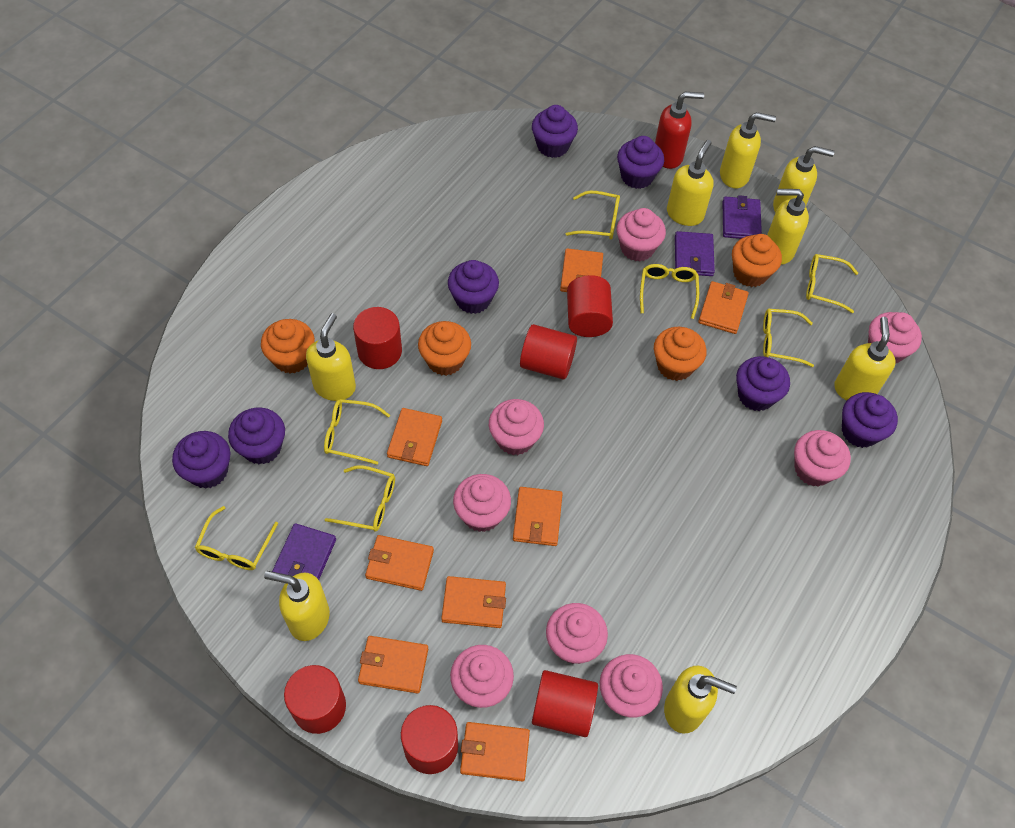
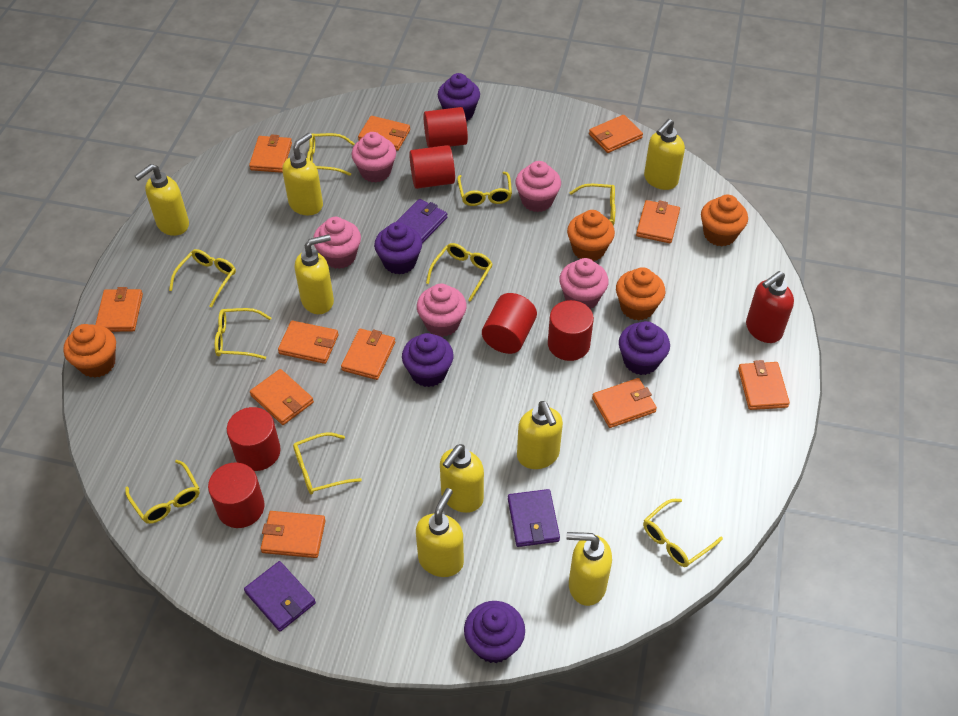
orange wallet: [358,636,428,693] [365,535,434,591] [387,408,442,466] [441,576,506,628] [460,722,530,781] [513,487,563,546] [560,248,603,292] [698,281,749,334] = 8 -> [95,287,143,332] [249,134,292,173] [250,369,314,425] [261,511,326,558] [278,321,338,364] [341,329,395,380] [358,116,410,151] [589,115,643,153] [592,378,657,428] [636,200,680,243] [738,360,790,410] = 11
pink cupcake: [450,645,514,708] [453,474,511,532] [489,399,544,455] [546,603,608,664] [600,654,663,717] [617,208,666,262] [794,430,851,487] [868,312,922,364] = 8 -> [313,217,361,269] [352,132,396,182] [417,284,467,337] [515,161,561,212] [559,258,609,309] = 5
purple cupcake: [172,431,230,489] [228,407,285,464] [448,260,499,314] [532,105,578,158] [617,136,664,189] [736,356,790,411] [842,392,898,448] = 7 -> [374,222,422,275] [402,333,454,387] [438,73,480,121] [464,601,525,663] [619,321,670,375] = 5
yellow glasses: [195,506,278,570] [324,399,390,465] [325,465,395,532] [566,191,620,239] [640,264,699,319] [763,309,814,367] [806,254,858,313] = 7 -> [125,460,200,524] [169,249,236,307] [215,308,271,359] [293,433,362,494] [307,133,355,176] [426,243,493,302] [457,172,512,206] [569,184,615,225] [643,499,723,567] = 9

